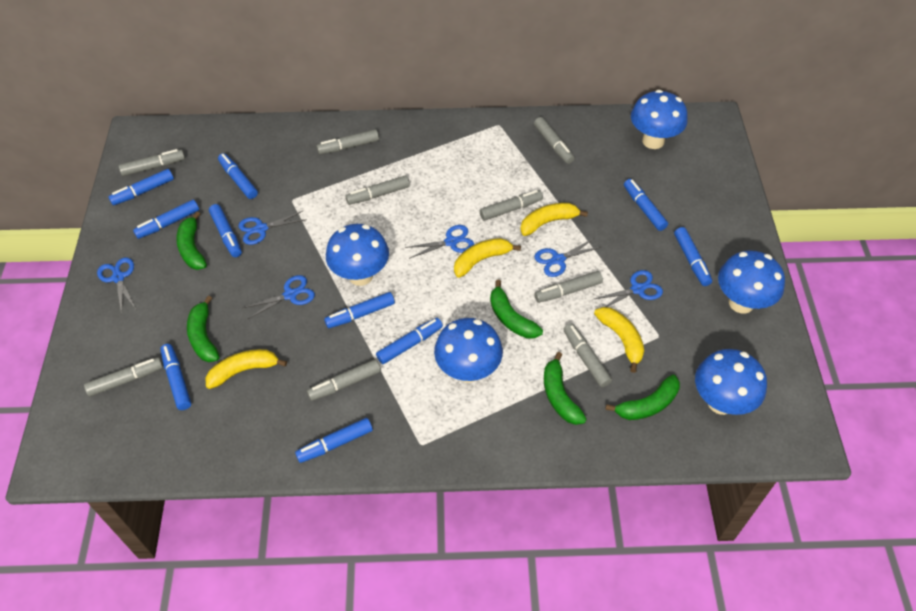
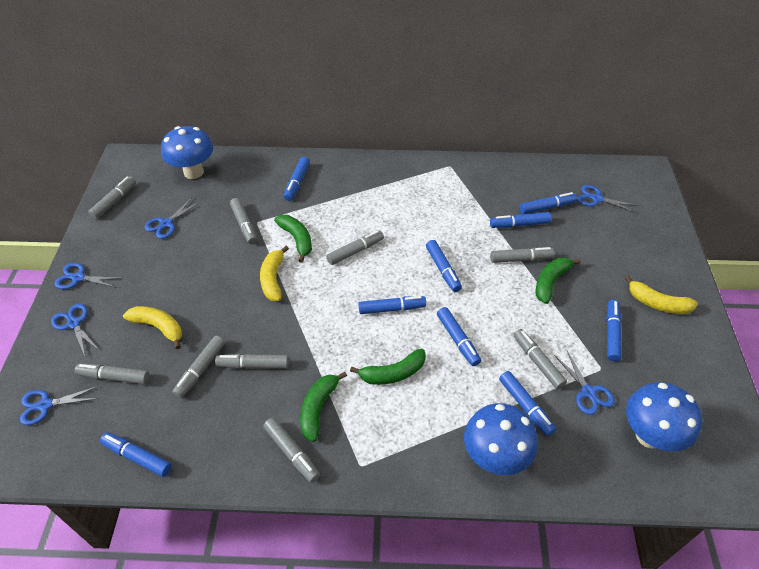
blue marker: [108,169,174,205] [133,200,199,239] [160,344,191,410] [209,204,242,257] [218,153,258,199] [295,418,373,463] [324,292,395,328] [376,318,443,364] [624,179,668,231] [674,227,712,286] = 10 -> [100,432,172,477] [284,157,310,201] [358,296,426,314] [426,240,462,292] [437,307,481,366] [490,212,551,228] [499,371,556,436] [519,192,577,214] [606,300,622,361] = 9
blue mushroom: [326,224,389,286] [434,318,503,383] [631,90,688,149] [695,349,767,415] [718,251,785,314] = 5 -> [161,126,213,179] [464,403,538,475] [626,382,702,451] = 3
green banana: [176,211,207,270] [187,296,219,362] [490,280,543,339] [544,352,587,425] [605,374,680,420] = 5 -> [274,215,312,263] [300,372,347,442] [350,349,426,385] [536,257,581,304] = 4
yellow banana: [206,349,287,389] [454,238,521,278] [520,203,588,236] [594,307,644,373] = 4 -> [123,306,182,349] [260,246,289,301] [625,276,698,314] = 3

